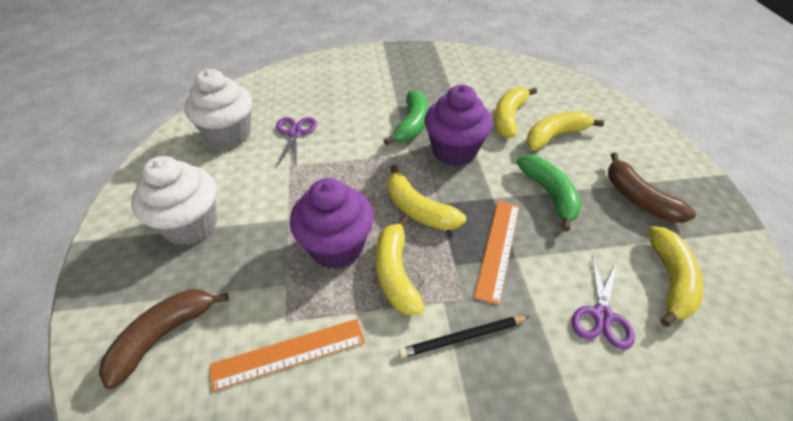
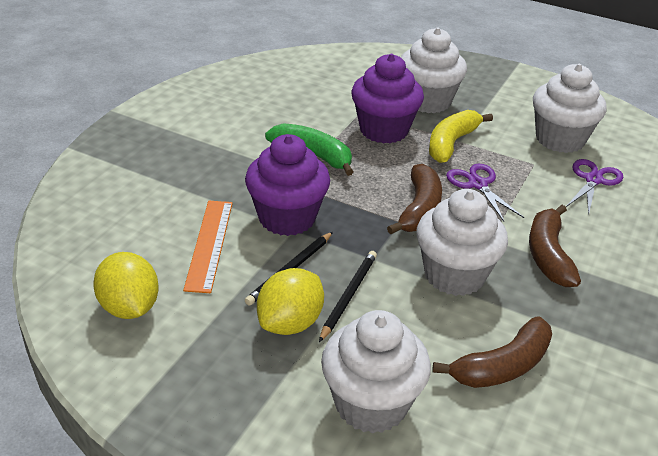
black pencil: [398,316,530,358] = 1 -> [245,232,333,306] [319,251,377,342] = 2
brown banana: [99,289,229,389] [608,152,696,223] = 2 -> [387,164,442,234] [432,317,552,388] [529,205,581,287] = 3
green banana: [383,90,428,145] [516,155,582,232] = 2 -> [265,123,354,176] = 1
orange ruler: [210,319,365,392] [474,201,519,305] = 2 -> [183,201,233,293] = 1
white cupcake: [131,156,217,246] [184,69,252,149] = 2 -> [321,310,431,433] [401,28,467,113] [416,189,508,296] [533,64,607,153] = 4
yellow banana: [375,215,425,315] [388,165,466,230] [494,87,537,138] [526,111,604,150] [648,226,704,327] = 5 -> [429,110,493,163] = 1
yellow lemon: none = 0 -> [93,252,159,319] [257,268,324,335] = 2

